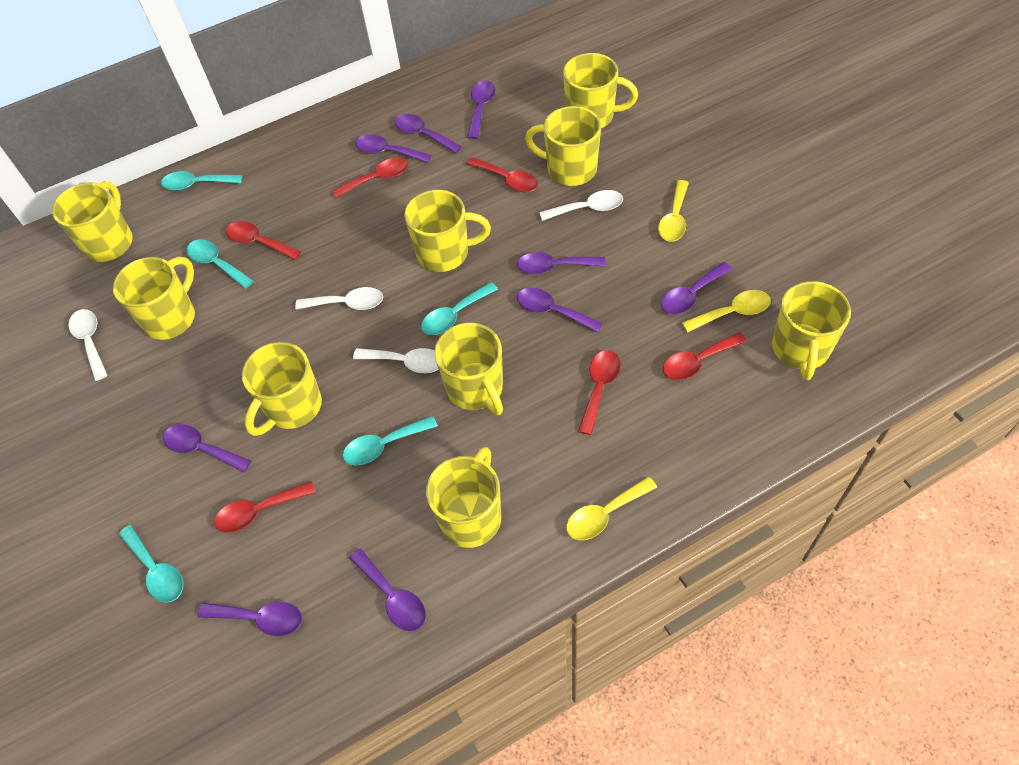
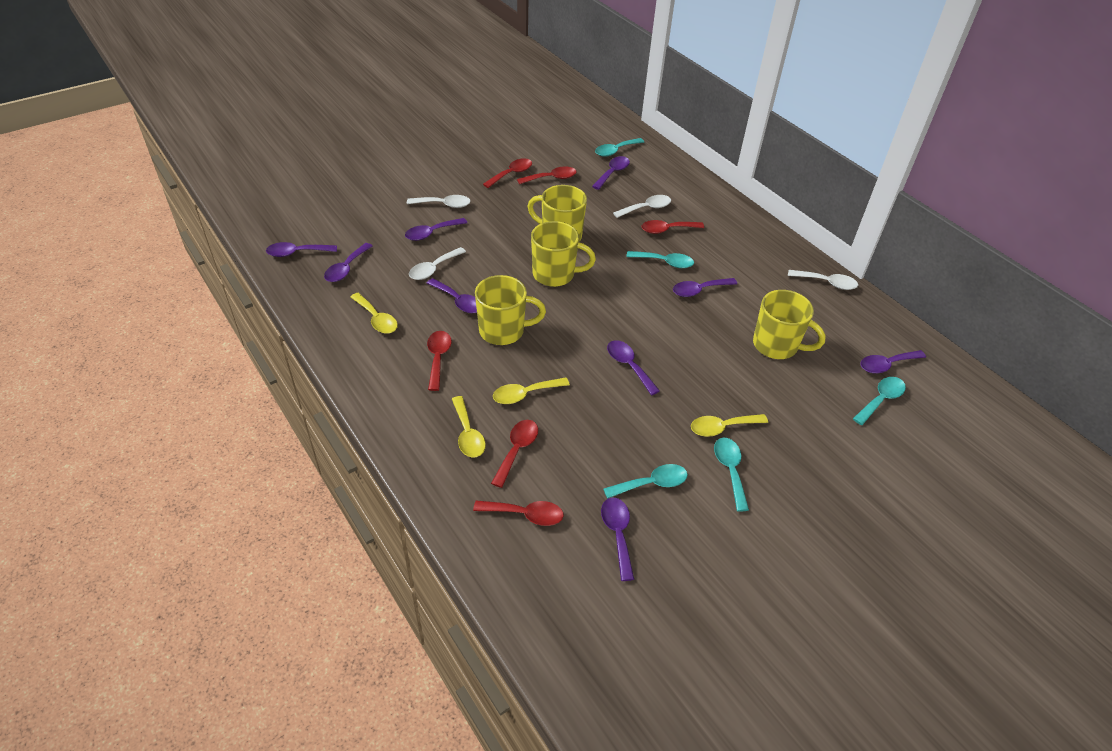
yellow mug: [52,181,133,262] [113,257,195,340] [242,342,322,436] [404,190,491,272] [426,447,501,548] [434,323,503,415] [525,106,601,186] [563,53,638,128] [772,281,851,380] = 9 -> [475,275,546,345] [528,185,587,241] [531,221,596,287] [753,290,826,359] = 4
yellow spoon: [566,477,657,540] [658,180,689,242] [682,290,771,333] = 3 -> [351,293,398,334] [452,396,486,457] [493,378,570,404] [691,414,768,437] = 4

